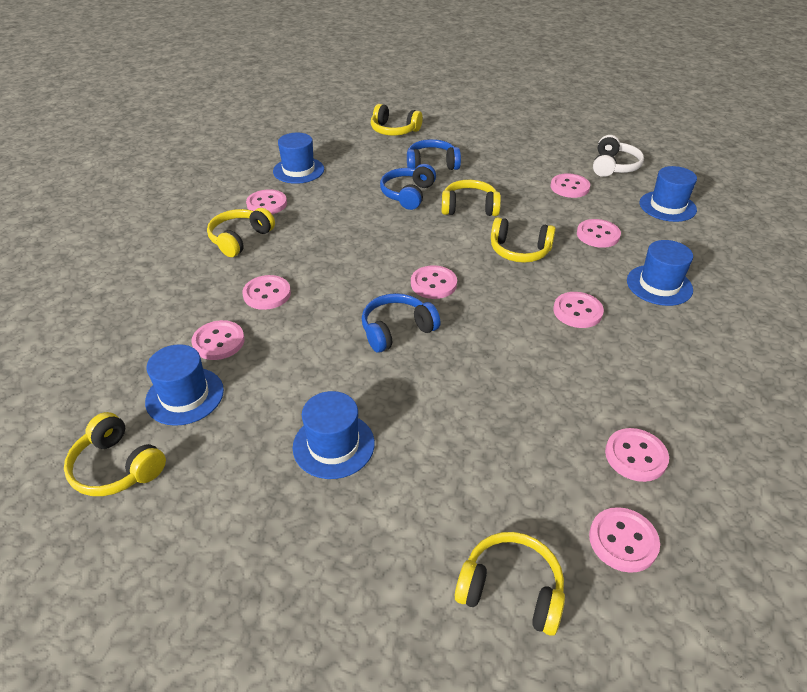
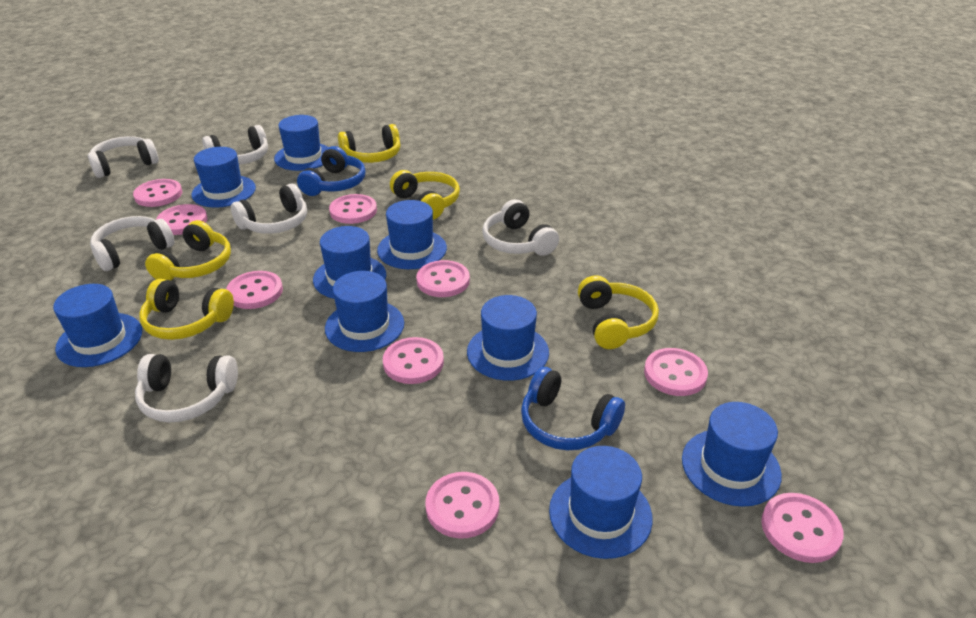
blue hat: [145,344,224,426] [273,133,324,184] [293,391,375,479] [627,240,693,306] [640,166,697,222] = 5 -> [53,284,142,367] [191,147,256,208] [274,115,329,171] [313,226,386,299] [325,271,404,352] [377,200,447,269] [467,295,549,381] [549,446,653,559] [682,402,782,507] = 9
blue headphones: [362,293,441,353] [380,164,436,210] [407,139,461,170] = 3 -> [297,146,366,196] [521,367,625,451] = 2
white headphones: [593,135,644,177] = 1 -> [88,136,159,178] [90,216,175,271] [135,354,238,422] [202,125,268,165] [231,184,307,234] [482,199,559,256] = 6
yellow headphones: [64,412,166,496] [207,208,275,257] [371,104,423,136] [442,180,501,216] [455,532,565,636] [491,217,556,263] = 6 -> [139,279,234,340] [145,220,231,280] [338,124,401,163] [390,170,460,220] [578,275,659,349] = 5

